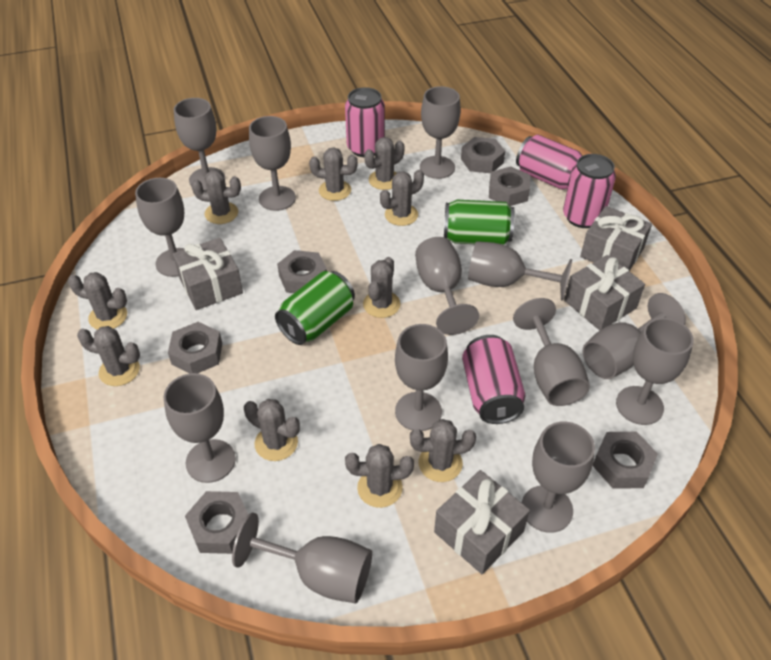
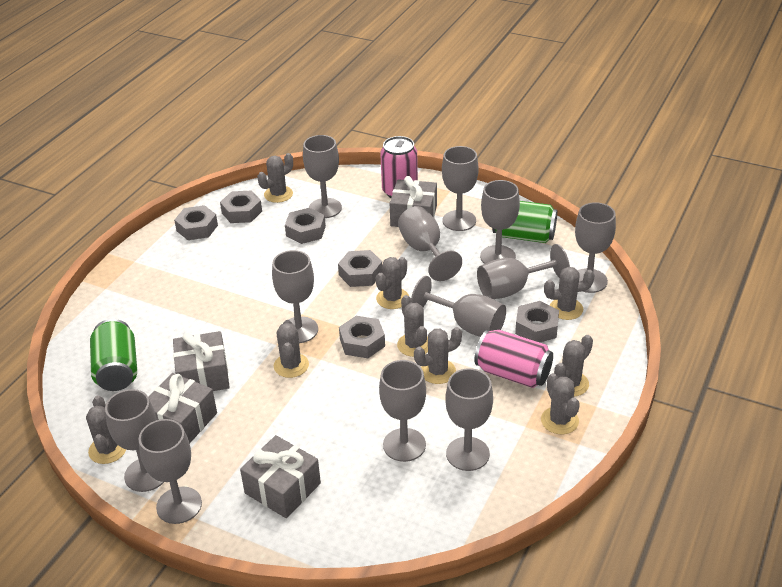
grey cactus: [68,272,127,330] [77,326,140,386] [191,170,241,224] [244,399,300,461] [309,147,358,201] [345,444,414,508] [363,257,401,318] [364,137,404,190] [380,170,424,226] [410,419,476,482] = 10 -> [86,396,126,464] [258,153,293,203] [274,320,309,378] [376,257,409,309] [397,295,428,357] [414,327,462,384] [541,373,580,434] [544,267,595,320] [554,335,593,396] = 9
grey goblet: [135,178,184,277] [163,373,236,483] [174,98,225,191] [232,512,372,604] [249,116,296,211] [395,324,448,431] [415,237,479,335] [420,86,461,179] [468,241,572,301] [513,298,590,406] [522,422,595,533] [583,293,686,379] [616,318,694,425] = 13 -> [105,389,164,492] [139,419,202,524] [272,250,318,343] [303,135,342,218] [379,360,426,462] [398,206,462,281] [411,276,506,337] [442,146,479,231] [445,368,493,471] [477,244,570,299] [480,180,520,264] [575,202,616,293] = 12
pink can: [345,87,385,157] [462,335,525,424] [516,134,583,190] [563,154,616,228] = 4 -> [380,136,418,198] [474,330,553,388] = 2

